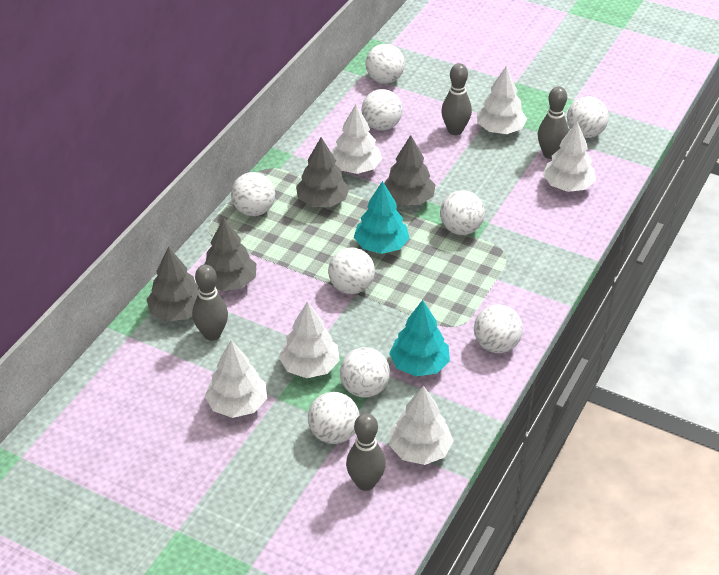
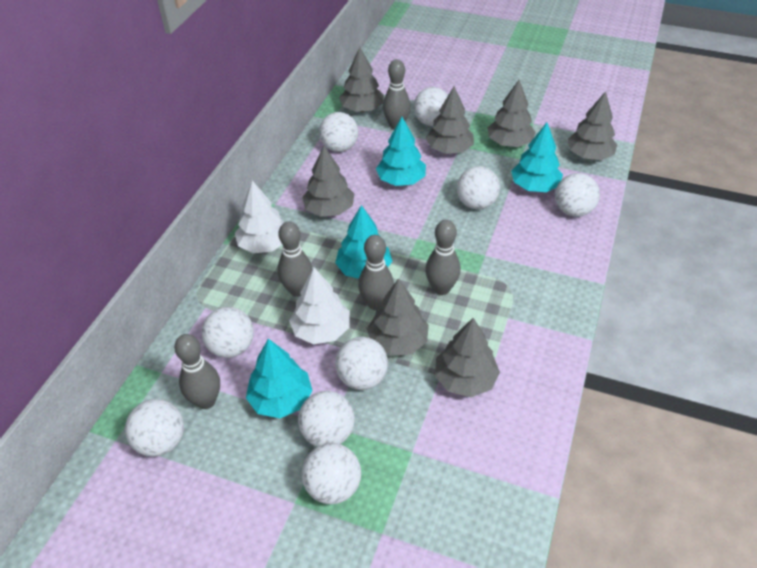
grey bowling pin: [192,265,228,341] [346,413,386,491] [441,63,472,135] [538,86,569,159] = 4 -> [174,334,220,409] [277,221,313,297] [358,235,394,310] [383,59,411,130] [425,220,461,295] = 5
grey tree: [146,247,199,321] [204,217,256,291] [296,137,350,207] [384,135,436,205] = 4 -> [302,146,354,217] [339,47,384,112] [367,278,429,356] [426,86,474,154] [435,318,500,397] [487,80,536,147] [567,91,617,160] = 7
turquoise tree: [354,181,409,254] [389,300,450,377] = 2 -> [246,339,313,418] [335,205,392,279] [376,117,426,186] [511,122,563,192] = 4
white tree: [205,340,267,418] [279,301,340,378] [332,104,382,174] [389,386,454,465] [477,66,527,134] [543,121,596,192] = 6 -> [235,181,285,253] [289,268,350,345] = 2

